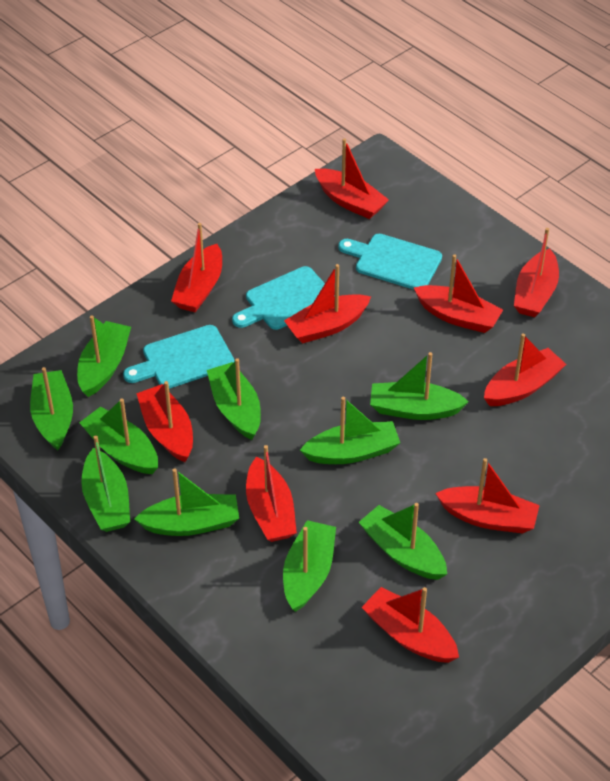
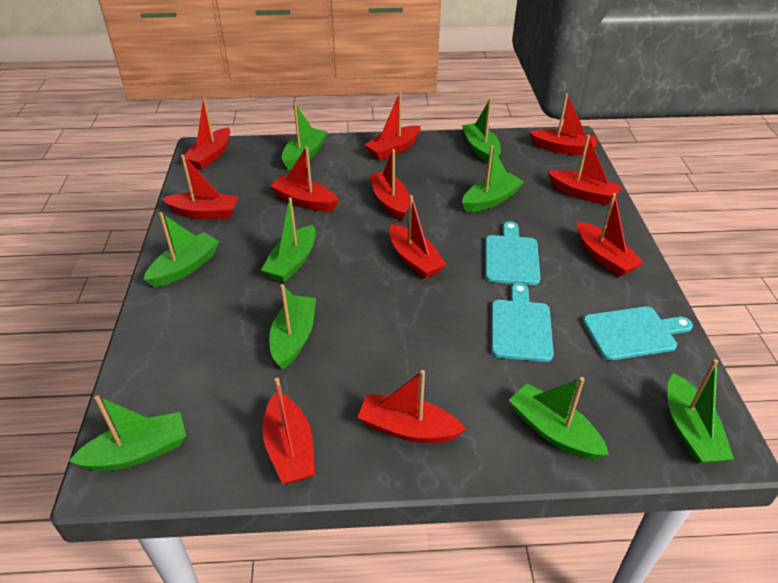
green boat: [30,367,73,450] [77,315,131,397] [79,399,158,474] [81,435,130,532] [134,469,239,536] [207,358,261,440] [283,520,336,612] [300,397,400,464] [359,503,447,580] [370,352,469,420] = 10 -> [69,395,186,471] [144,212,219,287] [261,197,316,283] [269,284,316,370] [282,103,327,170] [462,99,501,163] [462,146,524,212] [509,377,609,460] [667,359,734,464] = 9
red boat: [136,381,193,462] [171,223,222,312] [246,445,297,542] [284,264,371,344] [315,138,389,219] [362,587,459,663] [414,254,503,333] [435,458,540,534] [484,333,566,406] [514,228,559,317] = 10 -> [162,155,238,219] [184,97,230,170] [263,378,315,484] [270,146,339,211] [357,370,466,443] [365,92,421,160] [369,149,410,221] [389,195,447,279] [529,93,598,156] [548,135,622,205] [577,193,644,277] = 11

